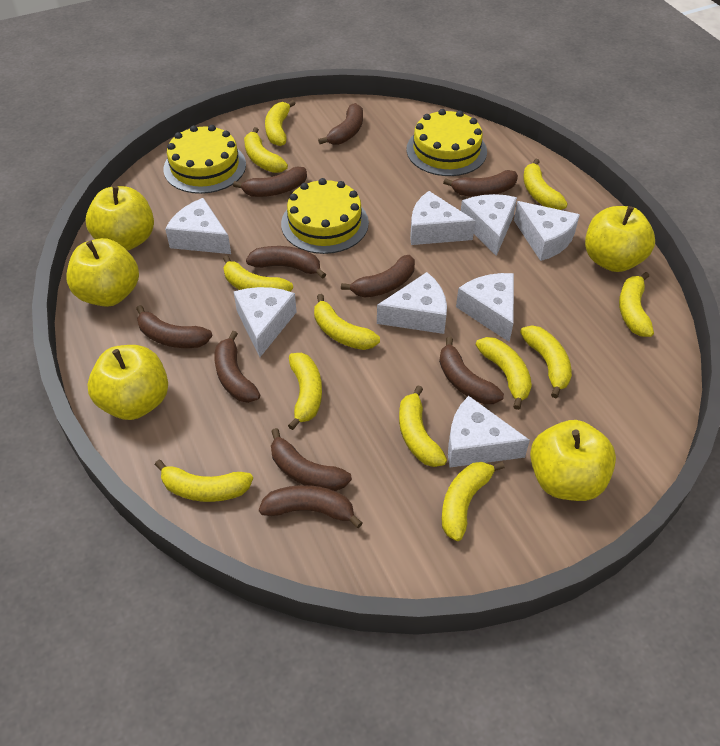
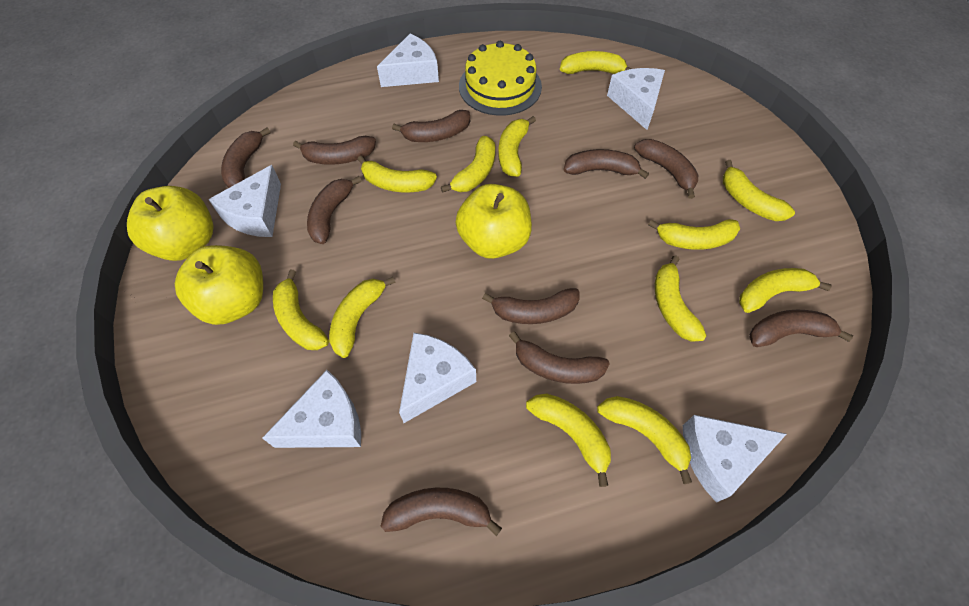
white cheese: [165,198,231,254] [234,287,296,357] [377,272,447,334] [410,191,475,245] [448,396,530,467] [456,273,514,342] [461,194,517,256] [514,201,580,261] = 8 -> [209,165,281,237] [262,370,361,448] [377,34,439,87] [399,333,476,423] [607,68,665,130] [683,415,787,503] = 6
yellow apple: [66,238,139,307] [86,186,154,251] [88,345,168,420] [530,420,616,501] [585,206,655,272] = 5 -> [127,186,213,261] [175,245,263,325] [456,184,532,259] = 3
yellow cake: [163,125,246,194] [281,178,369,254] [407,109,487,176] = 3 -> [459,41,542,116] = 1

